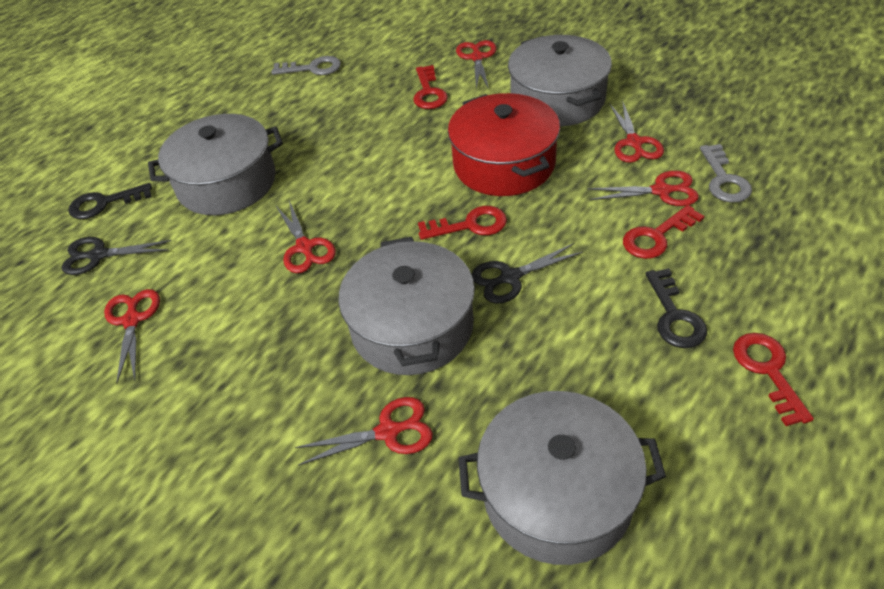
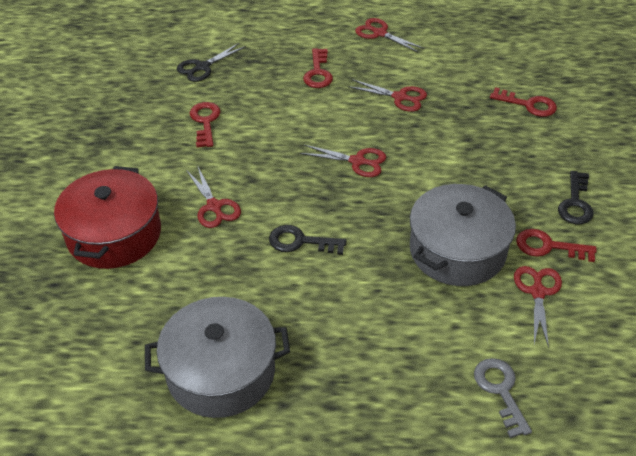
black scissors: [62,237,172,275] [471,243,583,304] = 2 -> [177,43,246,82] = 1
grey key: [272,56,341,75] [700,144,752,203] = 2 -> [474,358,532,438] = 1
grey pot: [148,114,283,215] [339,237,475,375] [458,391,666,565] [508,35,612,127] = 4 -> [145,297,290,418] [410,184,516,286] = 2
red scissors: [104,289,160,384] [276,200,336,273] [295,397,433,466] [456,40,497,89] [588,171,699,206] [609,100,664,163] = 6 -> [186,167,241,228] [300,145,386,177] [348,79,427,112] [355,18,424,53] [514,266,562,348] = 5

